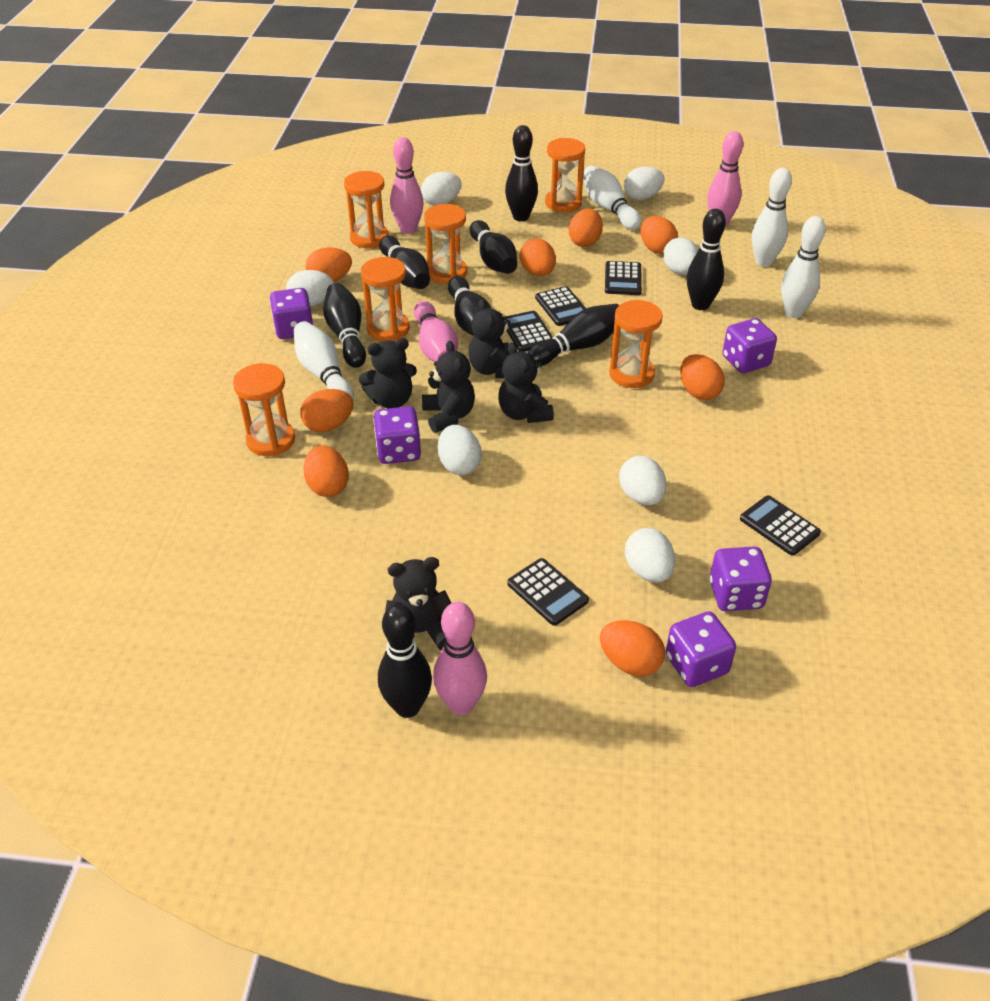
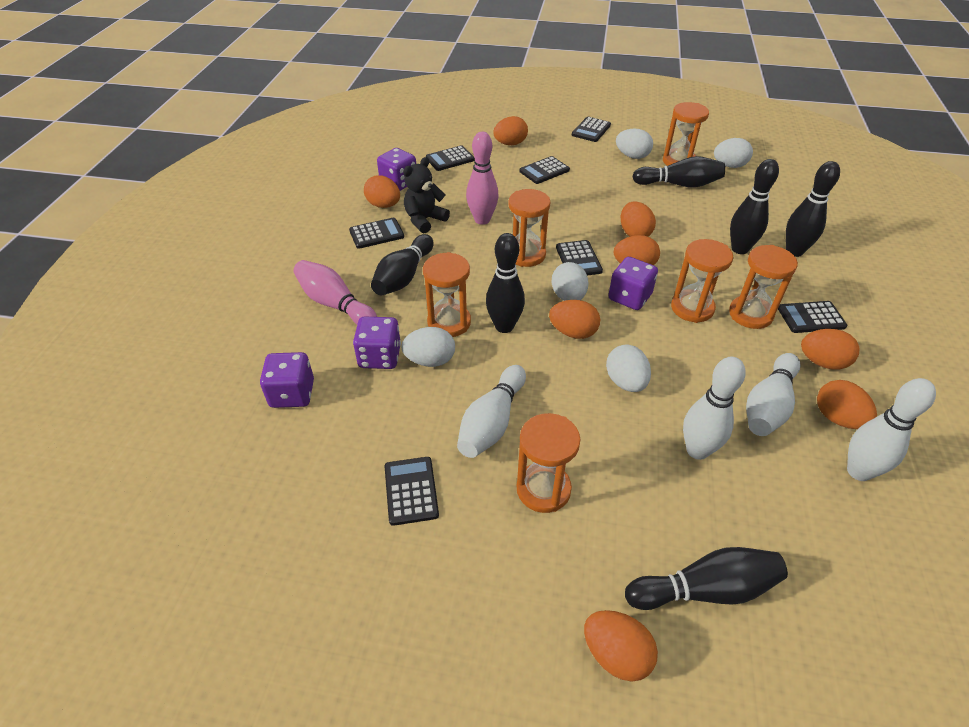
black bowling pin: [323,283,366,368] [378,604,432,718] [379,235,430,289] [448,276,491,336] [470,220,517,274] [505,125,538,221] [528,304,619,366] [687,209,726,310] = 8 -> [371,234,434,296] [486,233,525,333] [625,547,788,610] [632,156,725,188] [730,159,779,254] [786,161,840,257] = 6
black calculator: [503,311,553,352] [507,558,589,626] [535,286,586,326] [605,261,642,295] [740,495,821,556] = 5 -> [349,218,404,249] [385,457,439,526] [426,145,475,171] [519,156,570,184] [556,240,603,275] [572,117,611,142] [778,301,847,333] = 7
black teddy bear: [358,338,417,408] [385,557,451,650] [422,341,475,433] [468,299,511,378] [498,342,554,423] = 5 -> [403,157,450,233] = 1
pink bowling pin: [390,137,424,234] [414,301,458,362] [433,602,487,715] [707,131,743,227] = 4 -> [293,260,377,324] [466,132,499,225] = 2
purple dice: [270,288,314,339] [373,406,421,464] [666,611,736,687] [710,546,772,611] [722,318,777,373] = 5 -> [260,352,314,408] [353,317,401,369] [377,148,416,191] [608,257,658,310] = 4
white egg: [286,270,334,307] [421,172,462,206] [438,425,482,475] [619,456,667,505] [624,166,665,200] [625,528,675,582] [663,237,699,275] = 7 -> [401,327,455,367] [551,262,588,301] [606,344,651,392] [616,128,653,159] [714,138,753,168] = 5

